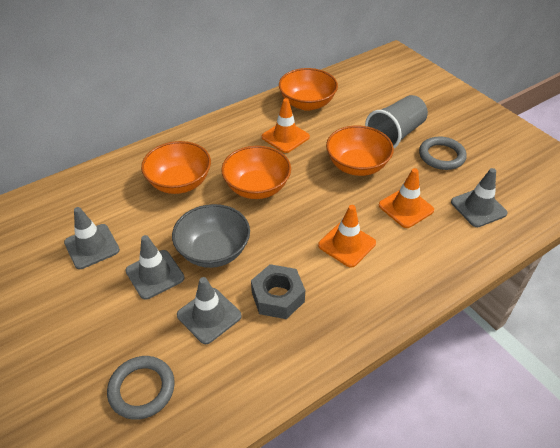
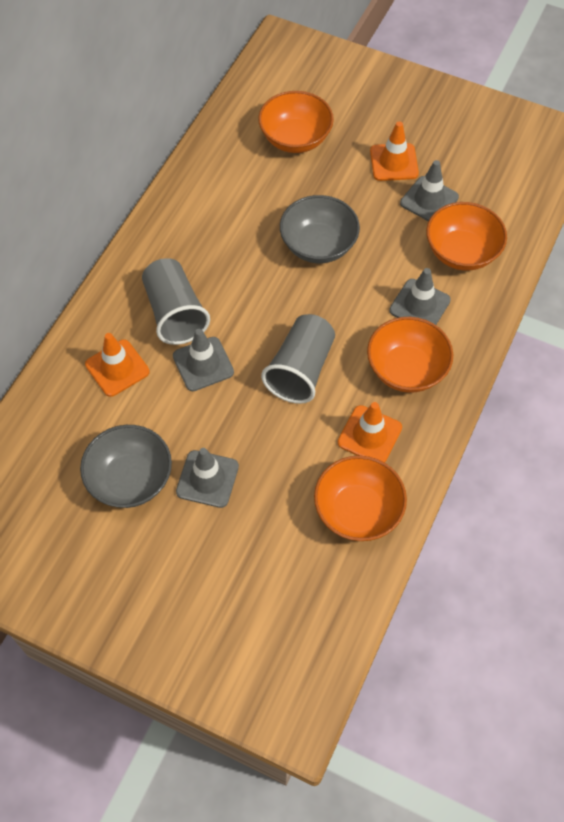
grey bowl: [172,204,250,268] = 1 -> [80,425,172,508] [280,195,360,263] = 2
grey cup: [365,95,428,148] = 1 -> [142,258,210,345] [261,314,335,404] = 2
grey nut: [251,264,305,319] = 1 -> none = 0
grey ring: [107,356,175,420] [419,137,467,170] = 2 -> none = 0

